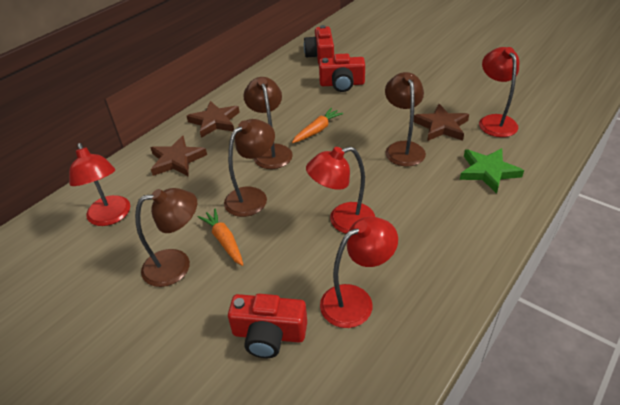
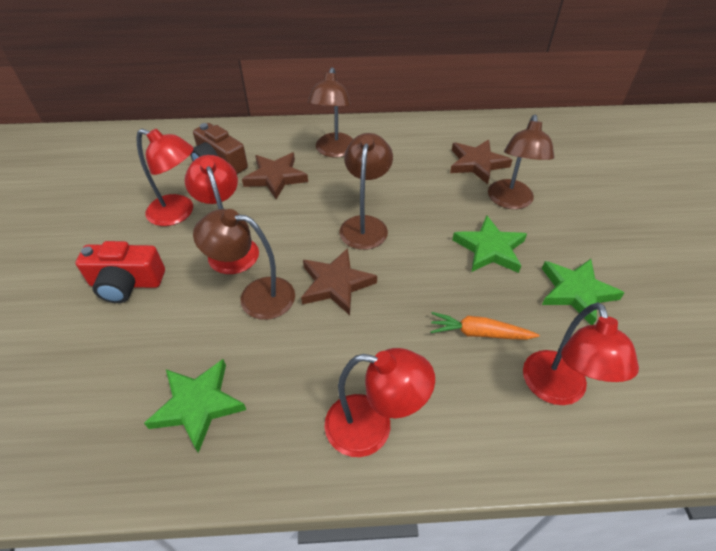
brown camera: none = 0 -> [190,123,248,174] = 1
green star: [460,148,524,194] = 1 -> [144,359,246,453] [452,215,527,273] [542,259,624,325] = 3
orange carrot: [198,209,243,266] [292,108,343,143] = 2 -> [430,312,539,340] = 1
red camera: [228,294,307,358] [304,25,334,64] [319,54,365,92] = 3 -> [76,241,165,303] = 1

